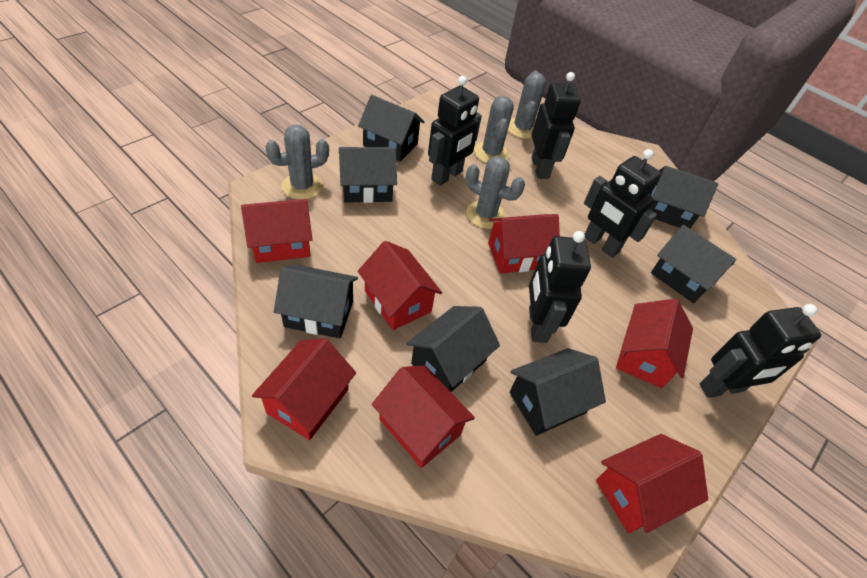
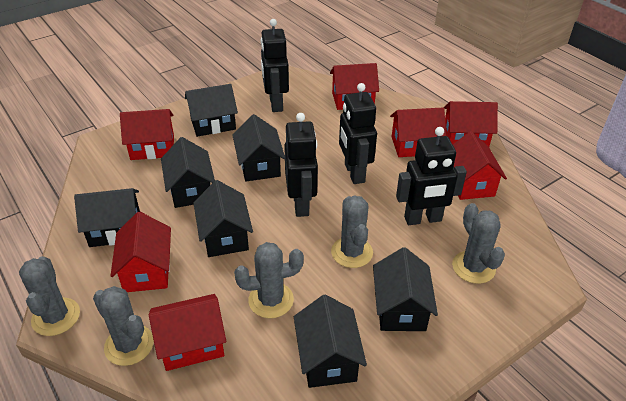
black robot: [428,76,482,186] [529,231,591,343] [532,72,581,179] [584,149,661,258] [700,304,821,398] = 5 -> [261,19,289,112] [284,113,318,217] [339,83,377,184] [396,127,467,225] = 4
grey cactus: [265,125,329,199] [466,156,525,229] [474,96,514,163] [508,71,546,139] = 4 -> [19,256,80,336] [93,286,154,366] [234,242,304,318] [331,195,373,268] [452,203,505,284] = 5

